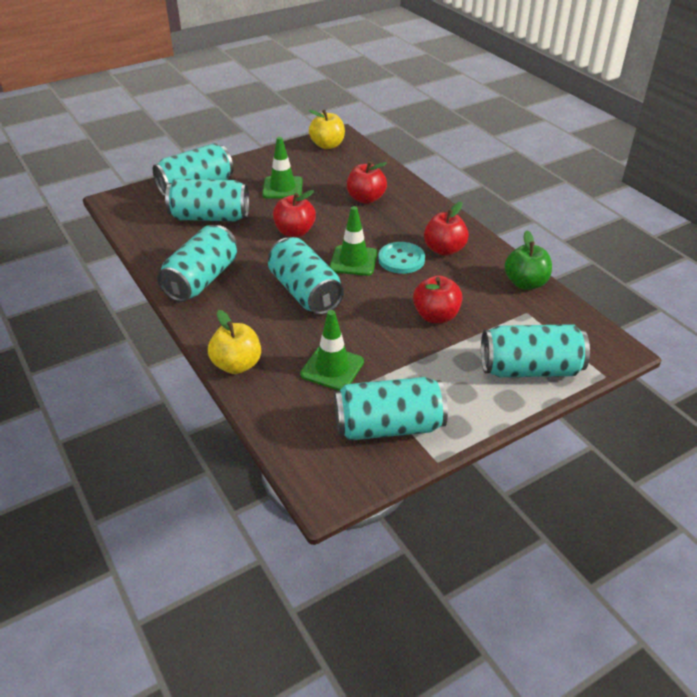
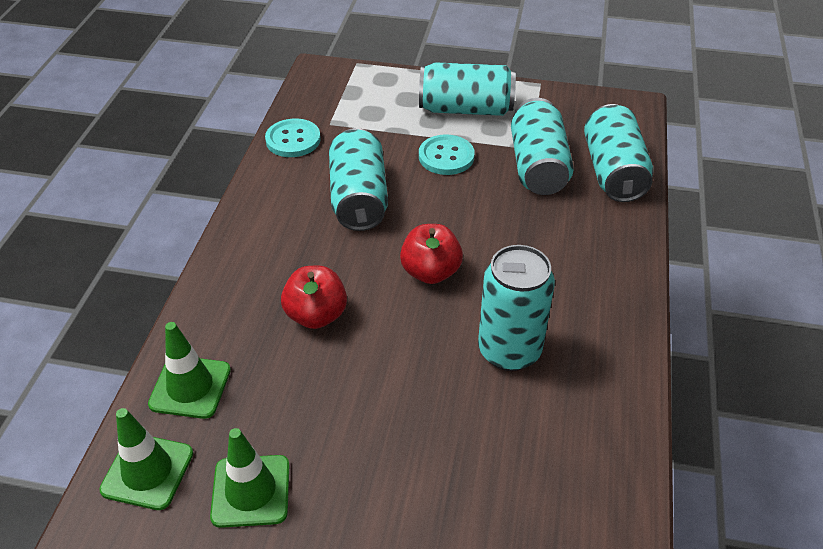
green apple: [504,230,552,290] = 1 -> none = 0
red apple: [273,190,316,237] [347,161,387,204] [413,275,463,323] [424,202,469,256] = 4 -> [281,266,347,329] [400,224,463,284] = 2
turquoise button: [378,242,425,274] = 1 -> [265,119,321,157] [419,135,475,175] = 2
turquoise can: [153,143,233,197] [157,225,237,302] [165,179,249,221] [268,237,344,315] [334,377,448,441] [481,324,590,377] = 6 -> [329,128,388,231] [419,62,516,116] [478,245,555,371] [511,98,574,195] [584,104,654,202] = 5
yellow apple: [208,310,261,374] [308,110,345,149] = 2 -> none = 0

